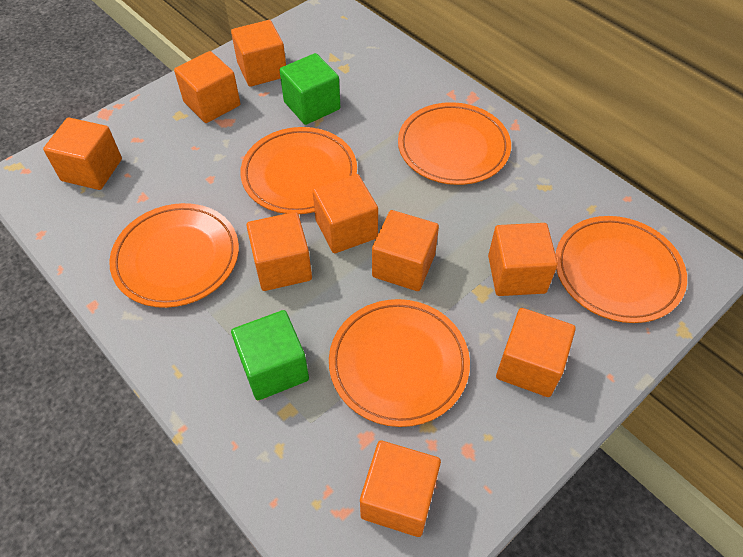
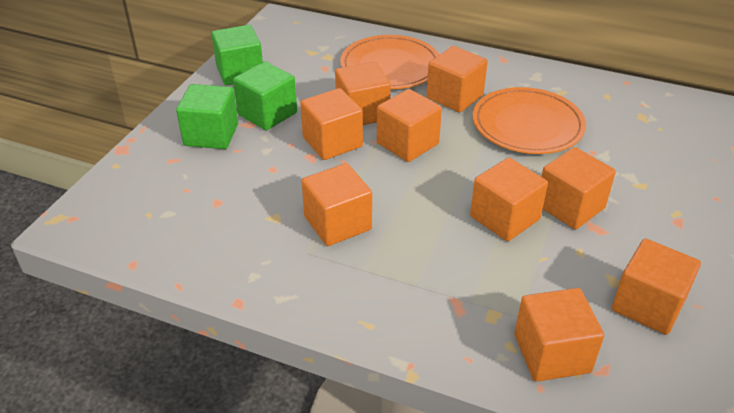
green cube: [231,310,309,400] [279,53,340,125] = 2 -> [176,84,238,149] [211,25,263,86] [233,62,297,130] = 3
orange plate: [109,203,239,308] [240,127,357,214] [329,299,470,427] [398,102,511,185] [556,216,687,323] = 5 -> [340,35,439,89] [473,87,586,154] = 2

